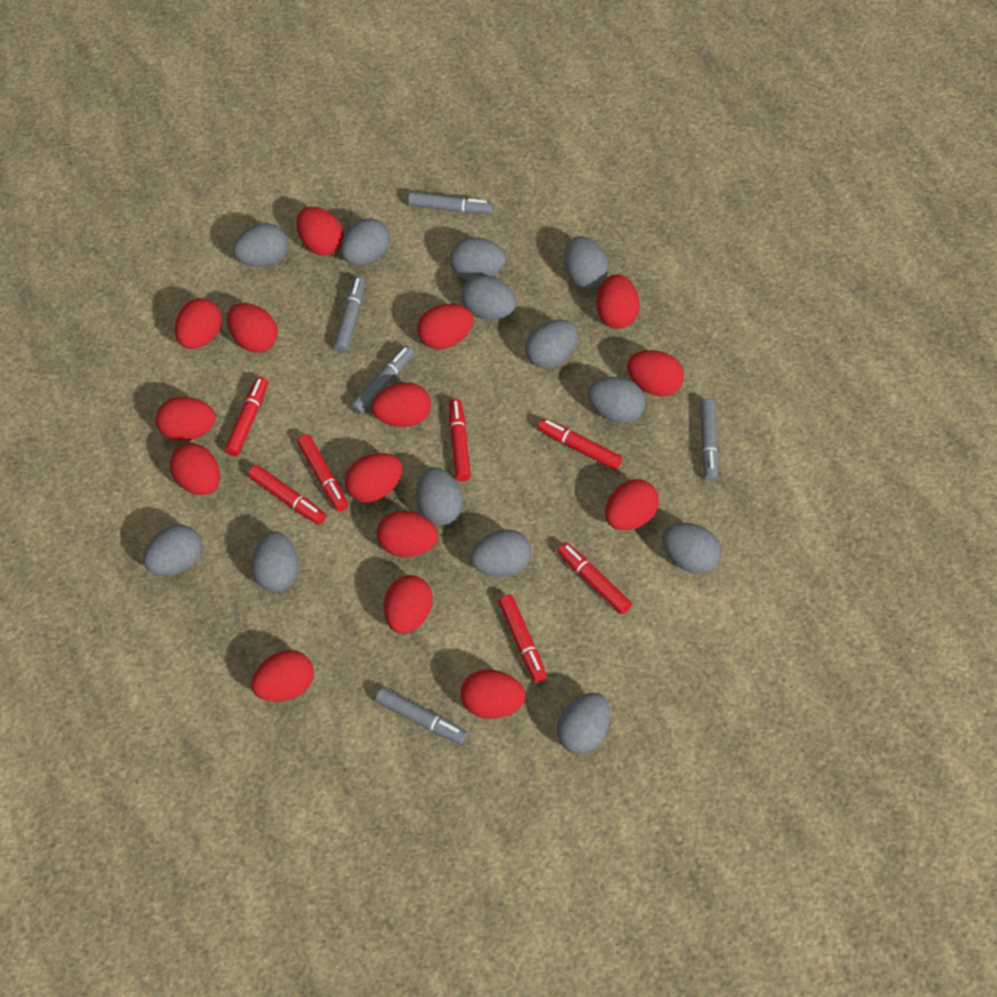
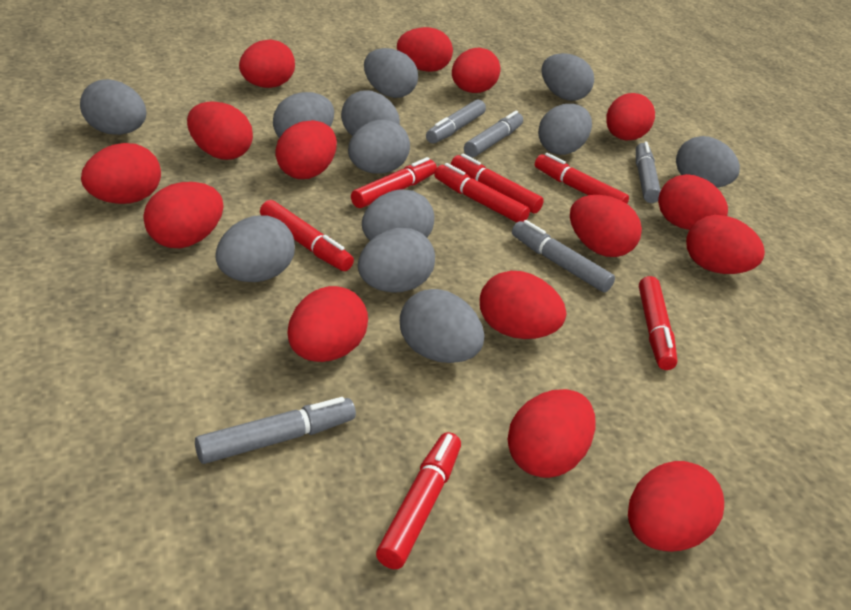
grey egg: [143,525,202,575] [233,223,288,267] [251,531,298,592] [341,218,390,265] [416,467,463,525] [450,237,506,280] [461,275,516,320] [470,530,532,577] [525,319,578,369] [557,693,610,754] [564,236,609,289] [587,377,646,423] [662,523,721,574] = 13 -> [80,79,146,135] [215,215,295,282] [273,92,334,138] [341,90,400,136] [348,119,410,173] [358,228,435,293] [362,189,434,241] [364,48,418,98] [400,289,484,363] [538,104,592,155] [541,53,594,101] [676,136,740,188] = 12

